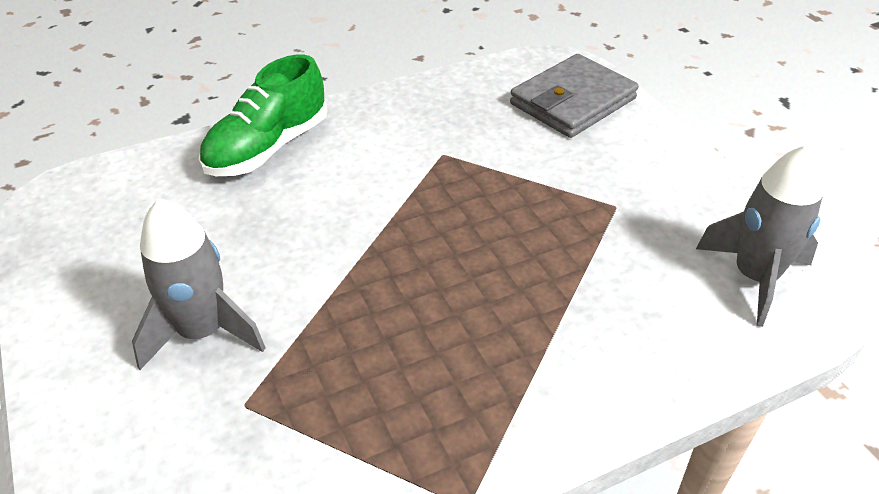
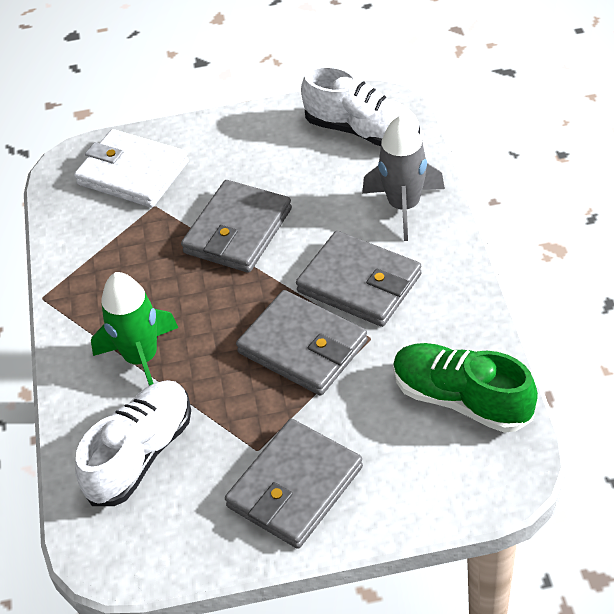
green rocket: none = 0 -> [91,272,178,386] = 1
grey rocket: [132,198,266,370] [696,145,823,327] = 2 -> [362,115,445,241] = 1
grey wallet: [510,54,639,138] = 1 -> [181,180,292,273] [225,419,363,549] [236,290,368,396] [296,231,422,327] = 4
white shoe: none = 0 -> [75,380,191,506] [301,66,420,146] = 2
white wallet: none = 0 -> [74,129,189,208] = 1

